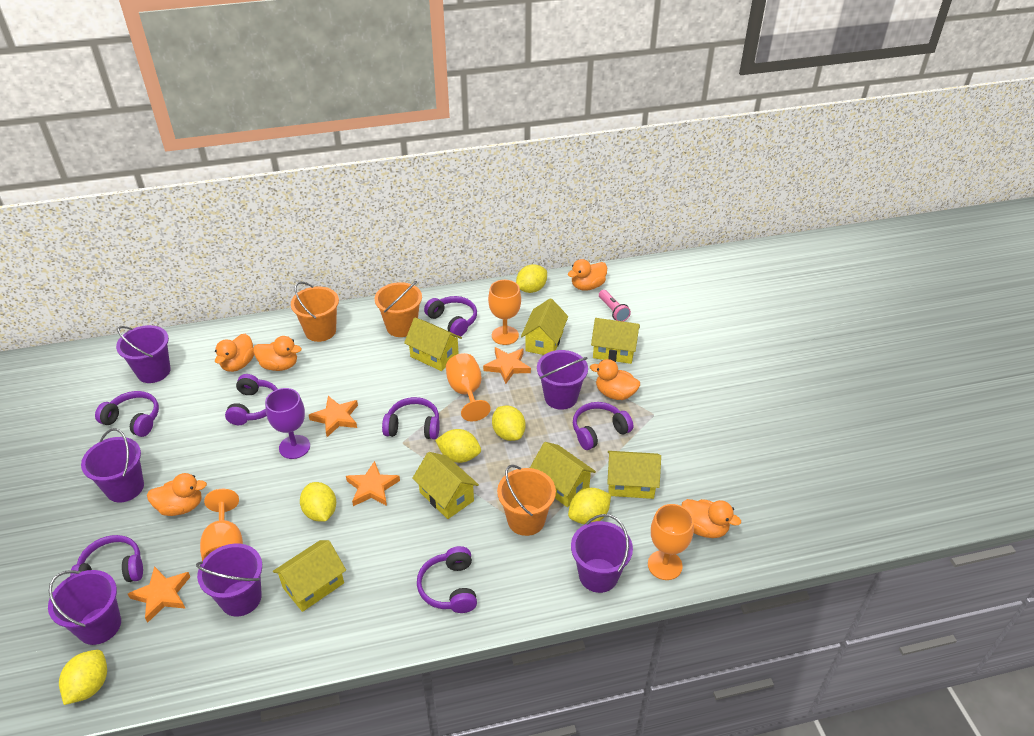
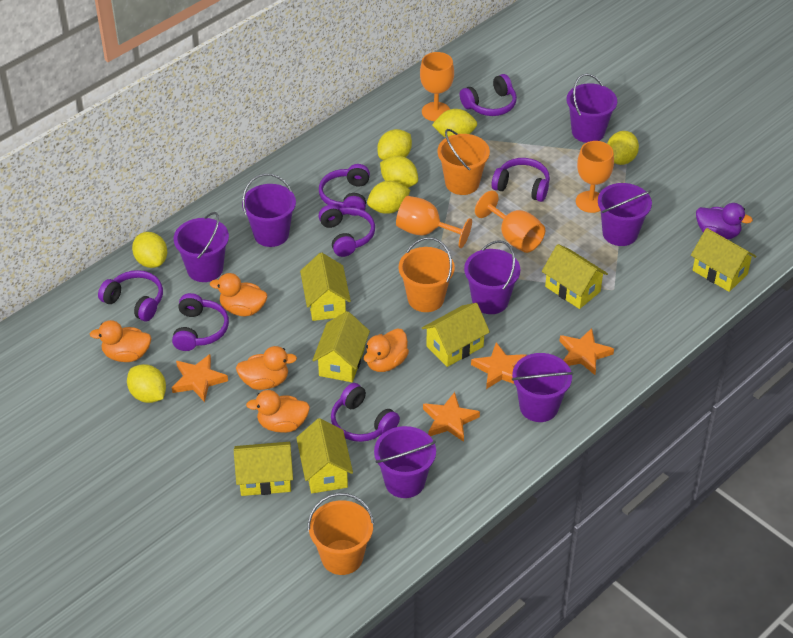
orange duck: [147,473,207,516] [215,334,254,372] [253,336,302,371] [568,259,607,291] [590,359,640,400] [681,499,741,538] = 6 -> [90,320,151,362] [210,273,267,316] [236,346,297,390] [246,390,310,433] [364,329,409,372] = 5
pink flashlight: [599,290,631,322] = 1 -> none = 0
purple bucket: [48,570,121,645] [81,428,144,502] [116,325,171,383] [196,543,262,617] [537,350,588,410] [571,514,633,593] = 6 -> [174,212,229,282] [242,174,296,247] [374,426,436,498] [464,240,521,314] [512,353,573,422] [567,74,617,143] [598,183,652,246] = 7
purple duck: none = 0 -> [696,203,753,239] = 1
purple goblet: [265,388,310,459] = 1 -> none = 0
yellow lemon: [59,650,107,705] [300,482,336,522] [435,429,481,463] [492,405,526,441] [516,264,547,293] [568,488,611,524] = 6 -> [127,364,166,403] [132,232,167,268] [367,181,410,214] [377,129,412,160] [380,156,418,188] [432,109,477,138] [607,131,639,165] = 7

